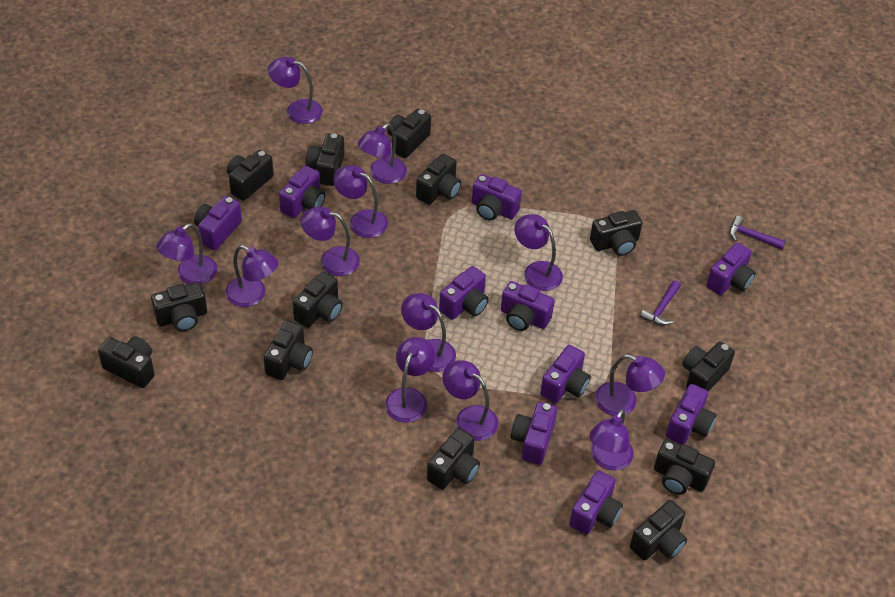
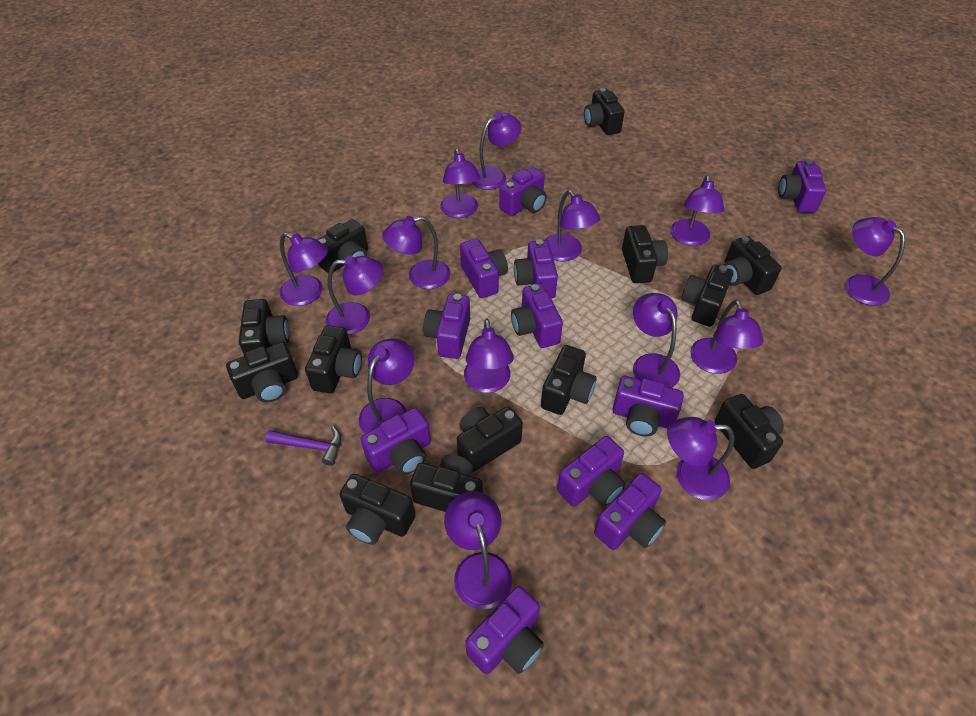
purple camera: [194,196,242,250] [279,166,325,218] [439,266,489,320] [472,174,522,220] [501,281,555,331] [511,402,558,465] [540,345,591,403] [569,470,623,535] [666,384,716,445] [706,242,756,295] = 10 -> [360,408,431,475] [423,294,470,359] [460,239,508,298] [465,586,544,674] [499,167,547,216] [511,284,563,348] [514,239,558,298] [557,436,626,507] [594,473,666,550] [612,376,684,436] [778,159,826,213] = 11
purple hammer: [640,280,681,326] [730,216,786,249] = 2 -> [265,426,341,466] = 1
purple lamp: [156,223,217,285] [225,245,278,307] [268,57,323,124] [301,207,360,276] [333,165,388,238] [357,123,407,184] [385,337,436,422] [401,293,456,372] [442,360,498,441] [515,214,563,291] [589,409,634,471] [595,355,665,416] = 12 -> [280,233,328,306] [326,256,383,335] [359,338,414,434] [382,216,450,289] [440,148,481,218] [444,491,512,609] [464,319,514,393] [471,112,522,190] [545,190,600,262] [633,293,680,388] [667,417,734,500] [671,175,724,246] [690,300,764,374] [845,217,905,306] = 14

